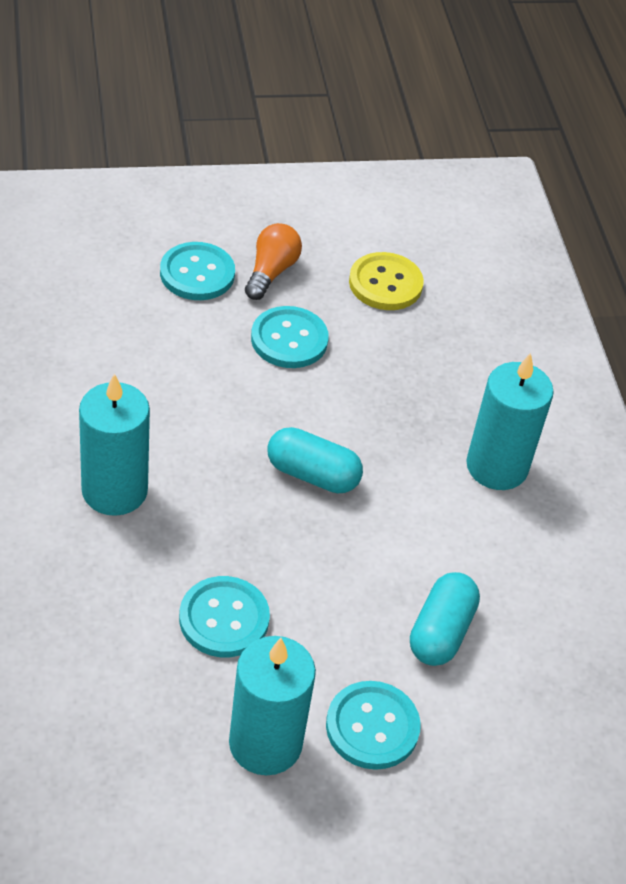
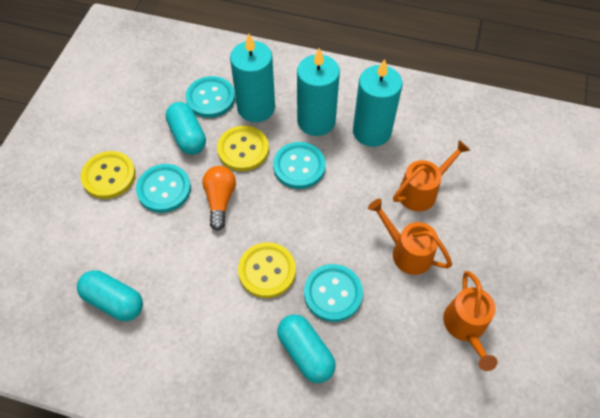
orange watering can: none = 0 -> [368,199,452,275] [393,140,470,211] [443,271,498,371] = 3
turquoise capsule: [267,427,363,493] [410,572,480,666] = 2 -> [77,270,143,321] [165,102,206,155] [277,314,336,383] = 3
yellow button: [349,252,424,310] = 1 -> [81,151,136,199] [217,126,269,171] [238,242,296,298] = 3

